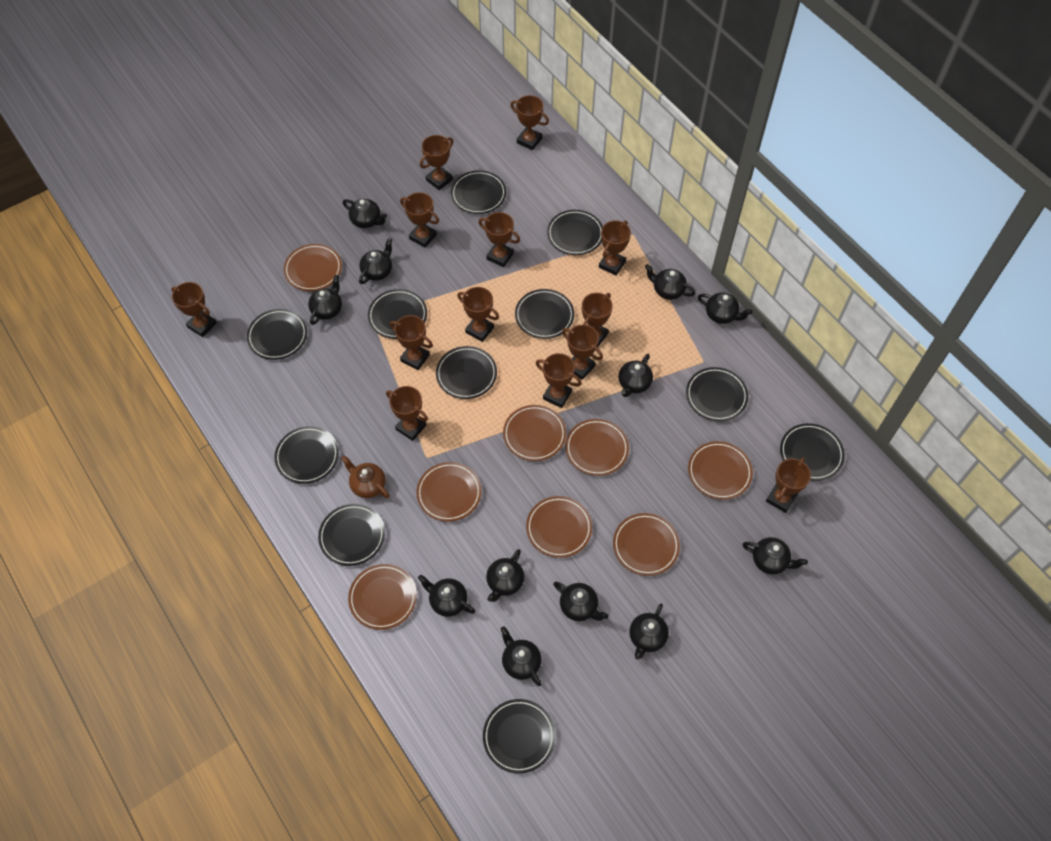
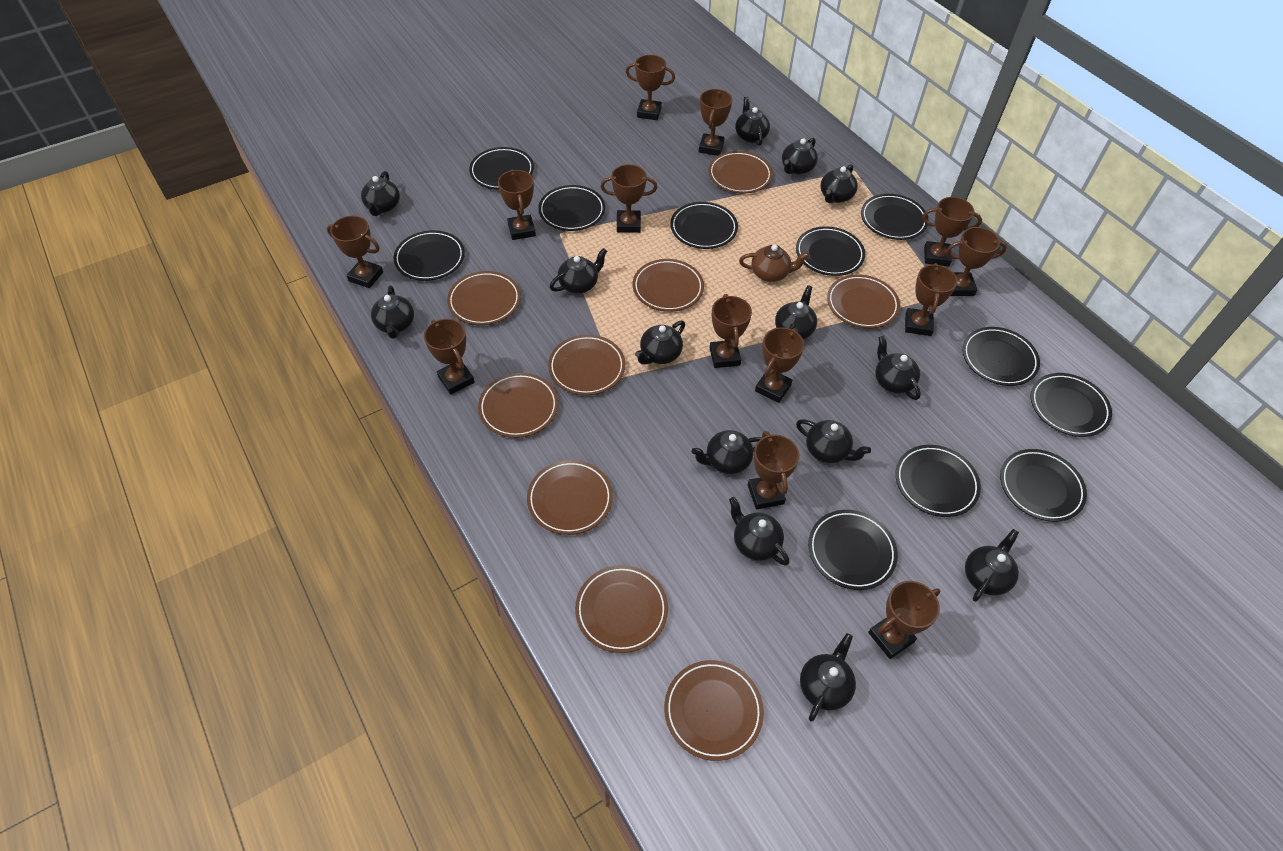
black teapot: [308,275,342,325] [343,199,387,228] [359,238,392,284] [418,575,475,617] [486,549,525,602] [501,626,542,686] [553,581,608,621] [618,354,653,397] [629,604,669,660] [645,264,695,300] [698,292,753,324] [742,537,808,575] = 12 -> [361,171,400,216] [371,286,414,339] [550,248,607,294] [635,321,685,365] [692,430,761,474] [729,497,789,566] [735,97,770,146] [775,285,817,339] [782,138,818,175] [796,419,871,463] [800,633,856,721] [820,164,858,203] [875,336,921,400] [965,529,1019,602] = 14
brown plate: [284,244,342,291] [348,564,417,630] [416,462,482,522] [503,405,566,461] [526,496,592,558] [565,419,629,476] [613,513,680,576] [688,441,753,500] = 8 -> [447,271,521,325] [478,373,558,438] [527,460,613,535] [548,335,625,395] [575,565,668,653] [633,259,704,312] [664,660,764,761] [709,151,773,194] [827,274,900,329] = 9

